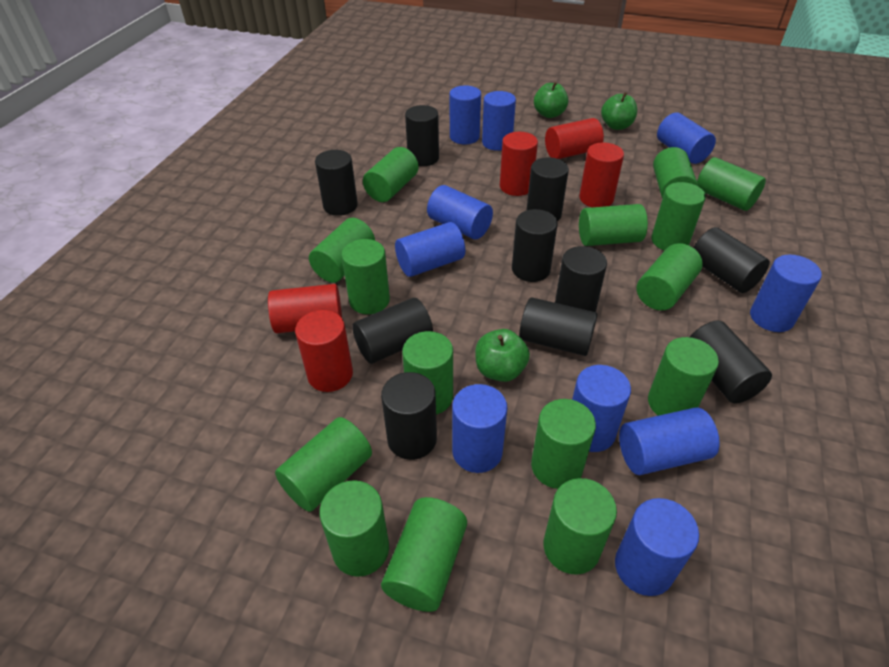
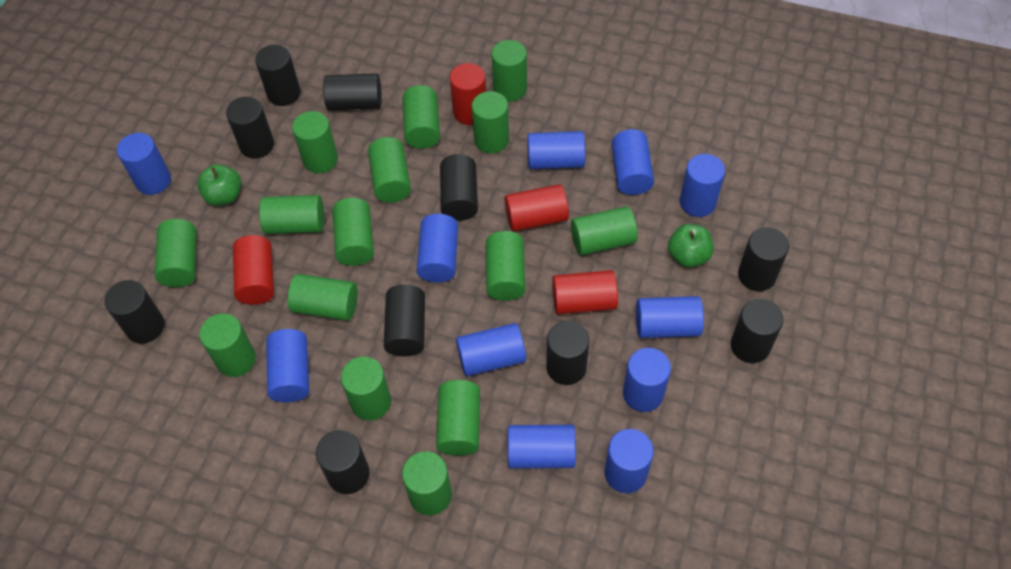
blue cylinder: [395,222,465,277] [427,185,493,239] [450,85,481,144] [452,384,508,473] [482,91,516,151] [572,365,631,452] [615,498,699,596] [619,407,720,475] [657,113,716,164] [750,255,822,332] = 10 -> [117,133,171,195] [266,329,310,402] [417,214,458,283] [456,323,526,376] [508,425,576,469] [527,131,585,169] [604,429,654,493] [612,129,654,195] [623,348,671,412] [636,296,704,338] [680,154,725,217] = 11
green apple: [475,329,530,382] [534,82,568,118] [601,92,637,130] = 3 -> [197,164,241,206] [668,224,714,268] = 2
red cylinder: [268,284,342,333] [295,310,353,392] [500,132,538,196] [545,118,604,159] [579,143,624,207] = 5 -> [233,235,274,305] [450,63,486,125] [505,184,569,232] [552,270,618,314] = 4

